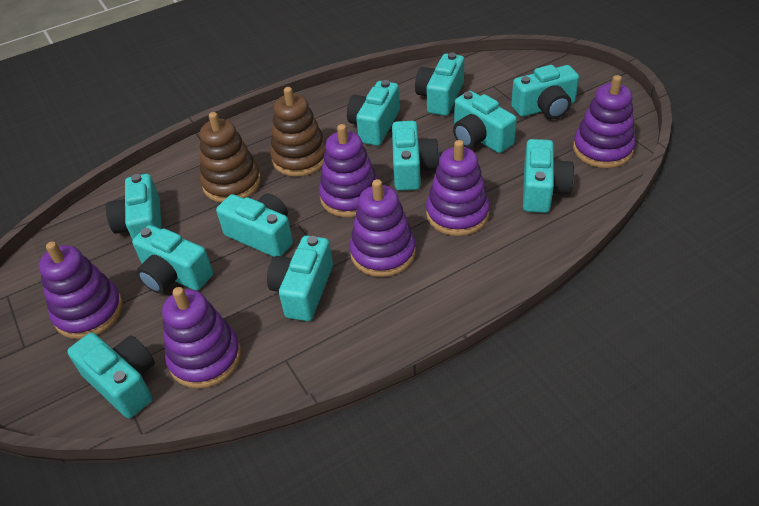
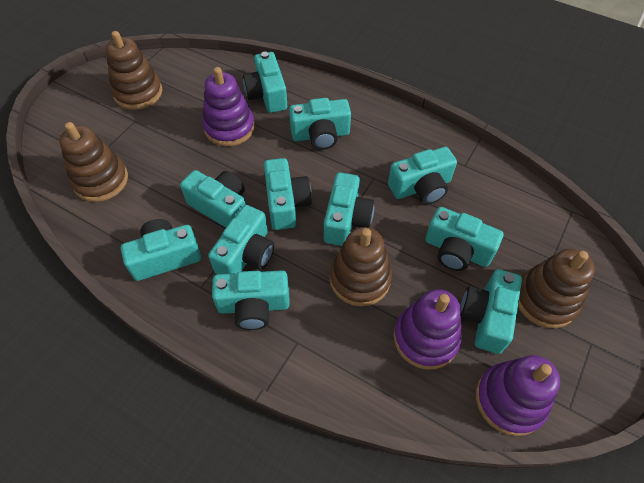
brown stacking toy: [200,112,261,203] [270,87,326,177] = 2 -> [59,122,128,202] [106,31,162,110] [330,227,392,306] [518,249,595,328] = 4
purple stacking toy: [39,241,123,339] [162,287,241,389] [319,124,378,217] [349,179,416,277] [426,140,490,236] [573,75,636,168] = 6 -> [202,67,255,146] [394,289,462,370] [476,355,560,436] = 3

